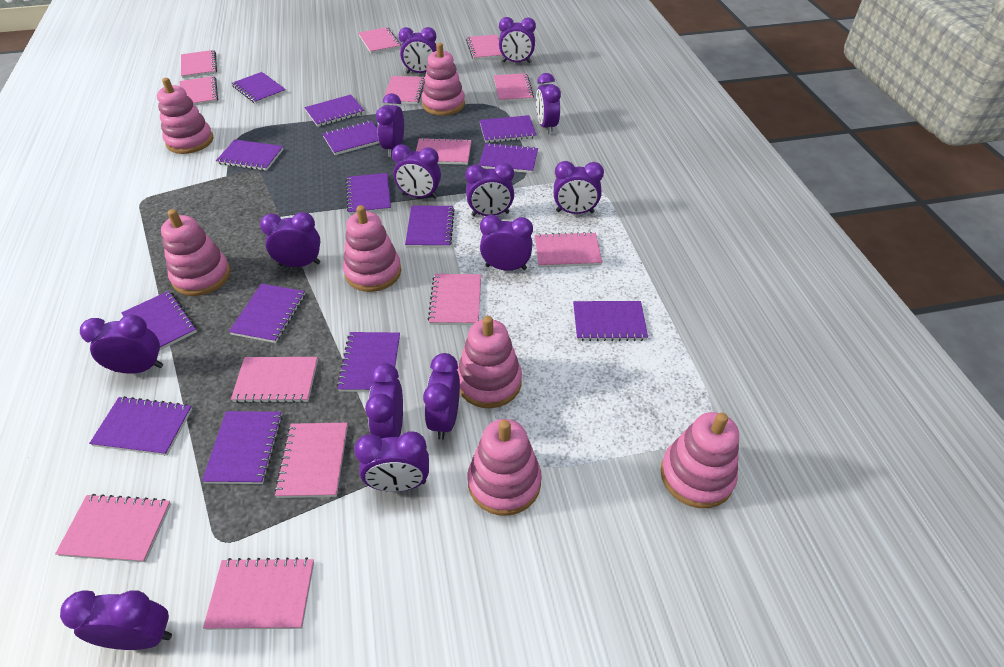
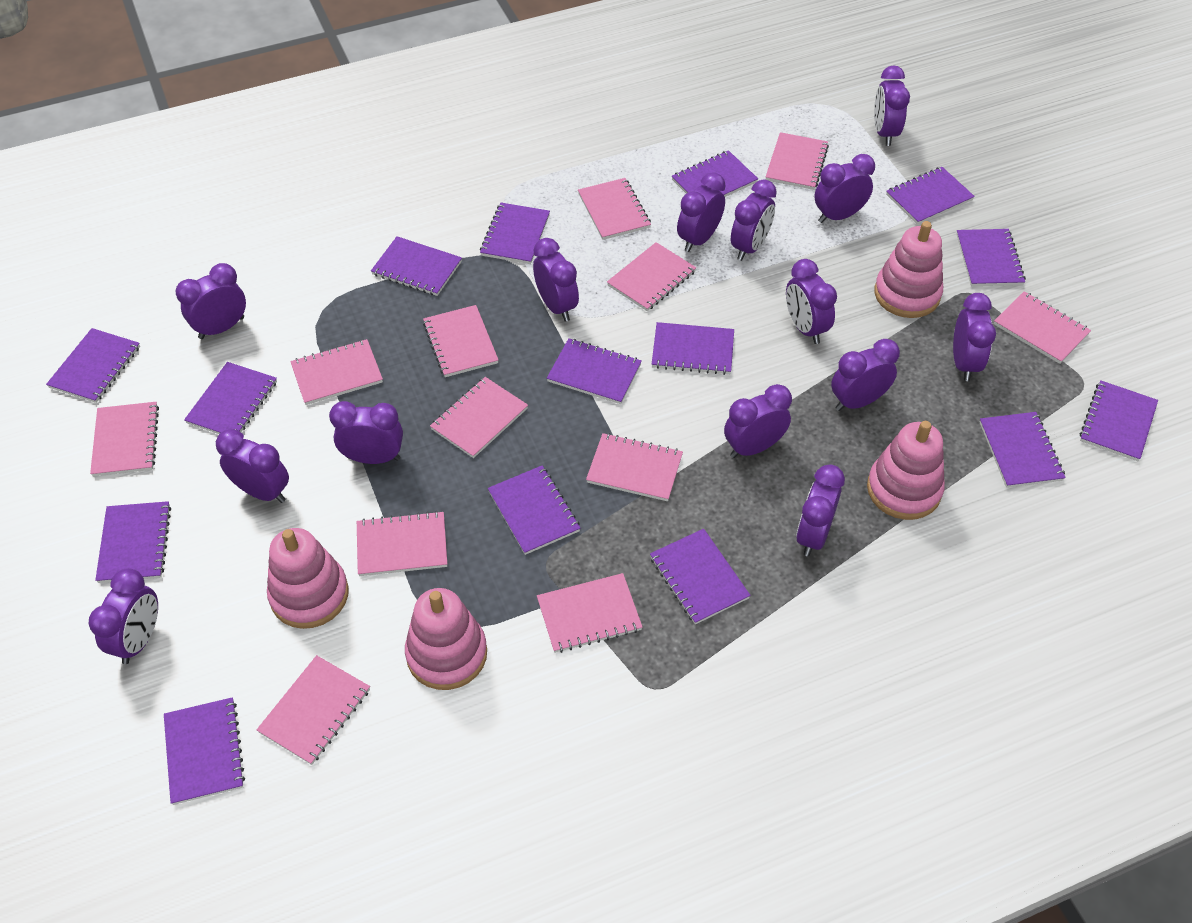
pink notebook: [55,494,171,562] [180,76,218,105] [181,50,217,78] [203,557,314,630] [231,357,318,403] [274,423,348,498] [359,27,401,54] [384,76,425,104] [416,138,471,165] [428,274,481,325] [466,34,504,60] [494,73,534,102] [535,232,602,268] = 13 -> [90,402,159,477] [256,655,370,765] [290,339,383,405] [357,511,447,576] [423,305,498,377] [430,377,528,458] [537,573,642,653] [578,178,651,240] [586,433,683,501] [607,242,696,311] [766,132,829,190] [994,291,1091,364] = 12
pink stacking toy: [157,78,213,154] [161,209,231,296] [343,205,401,292] [422,43,465,116] [457,316,522,408] [468,419,542,516] [660,412,739,508] = 7 -> [267,528,349,629] [405,588,487,690] [867,421,945,520] [874,221,943,318] = 4
purple notebook: [89,396,192,456] [121,291,197,351] [202,411,282,484] [216,139,284,171] [229,283,305,343] [232,72,286,104] [304,95,364,127] [323,121,379,155] [337,332,400,392] [346,173,391,215] [405,205,455,248] [479,115,537,143] [479,143,538,173] [573,301,648,341] = 14 -> [46,328,140,403] [95,501,171,583] [164,697,245,805] [184,362,277,434] [371,236,462,296] [480,203,550,264] [488,466,581,555] [547,338,642,404] [650,529,751,624] [652,322,734,375] [672,150,758,197] [886,167,975,225] [956,229,1026,286] [979,412,1066,488] [1080,380,1158,461] = 15

